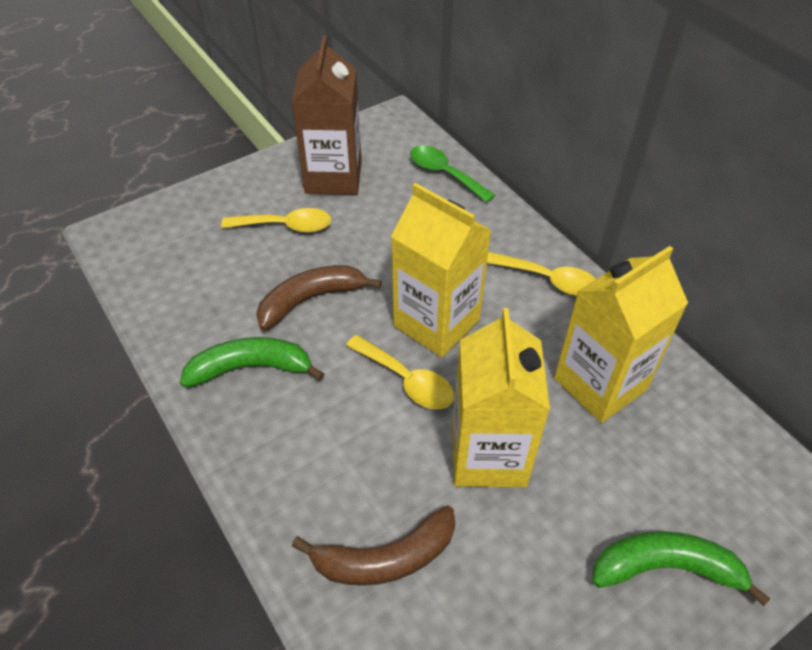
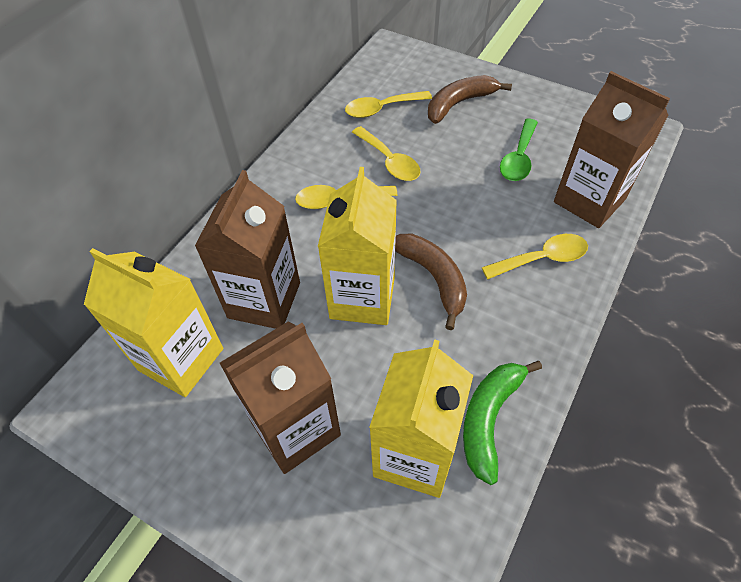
brown carton: [292,35,362,195] = 1 -> [195,170,300,329] [220,321,341,474] [554,71,670,228] = 3
green banana: [180,337,324,388] [593,531,770,606] = 2 -> [463,361,542,485] = 1
yellow spoon: [221,208,331,233] [346,335,454,409] [487,252,596,296] = 3 -> [295,185,397,209] [345,91,432,118] [352,126,421,181] [482,234,588,279] = 4

